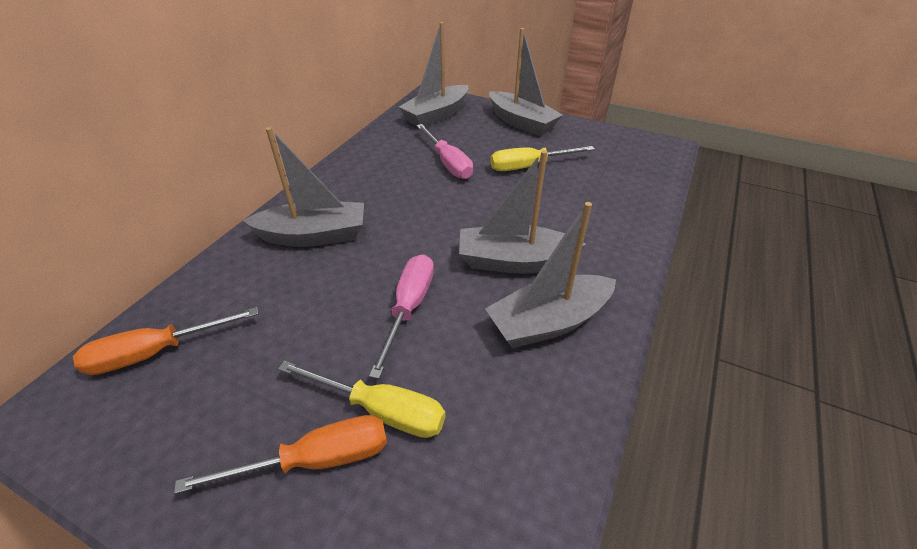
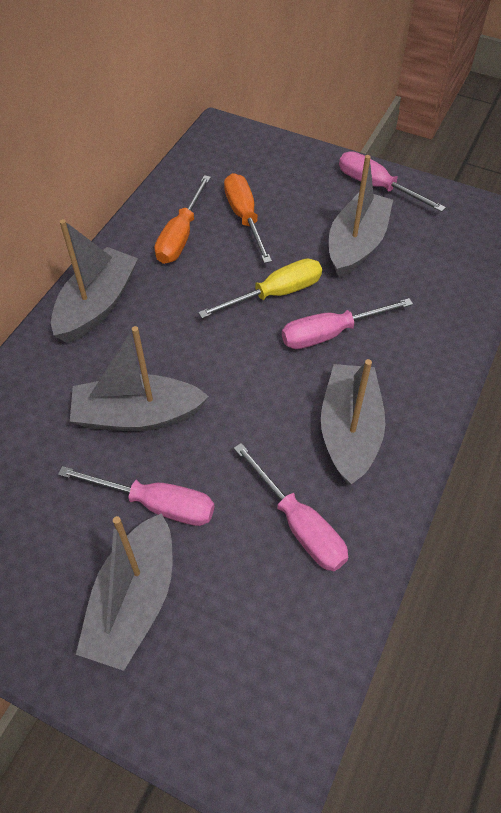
pink screwdriver: [369,254,434,379] [417,124,473,179] = 2 -> [58,466,215,526] [234,443,348,571] [282,298,413,349] [339,152,446,212] = 4
yellow screwdriver: [278,361,446,438] [490,146,595,171] = 2 -> [198,258,322,318] = 1

